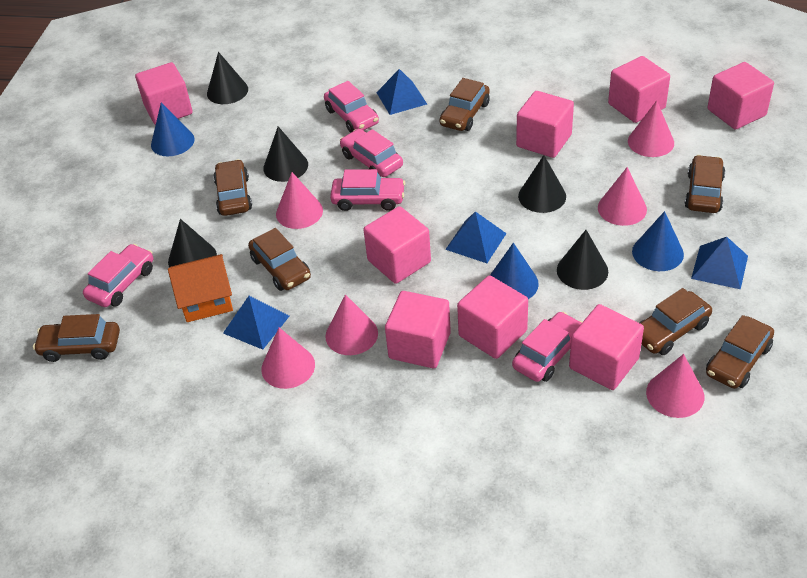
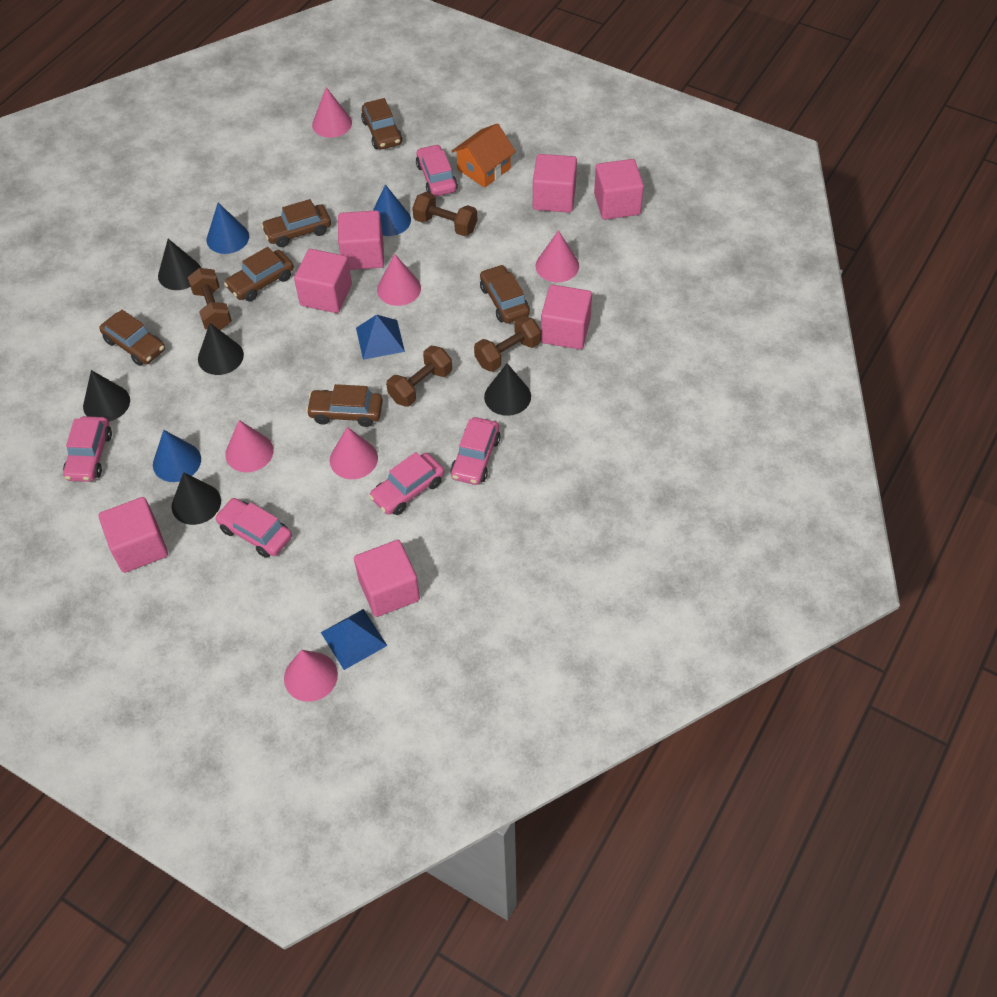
blue pyramid: [223,296,289,350] [376,69,427,115] [445,211,507,263] [691,237,748,289] = 4 -> [321,609,387,670] [356,314,405,360] = 2
brown car: [33,314,120,362] [213,159,252,216] [248,228,311,291] [439,78,490,131] [639,288,712,355] [685,155,725,213] [706,315,774,389] = 7 -> [99,310,165,366] [224,247,294,301] [261,199,331,247] [306,384,383,427] [361,98,403,149] [480,265,530,323] = 6
brown dumbbell: none = 0 -> [188,268,232,330] [386,346,452,407] [412,192,477,236] [474,316,541,372] = 4
pink cube: [135,62,193,125] [363,206,431,284] [385,291,451,368] [457,275,528,359] [516,91,574,158] [569,304,644,390] [608,56,670,123] [707,62,774,130] = 8 -> [99,497,168,573] [294,249,352,313] [338,210,384,270] [354,540,420,617] [533,154,577,213] [541,285,592,349] [594,159,644,220] = 7

